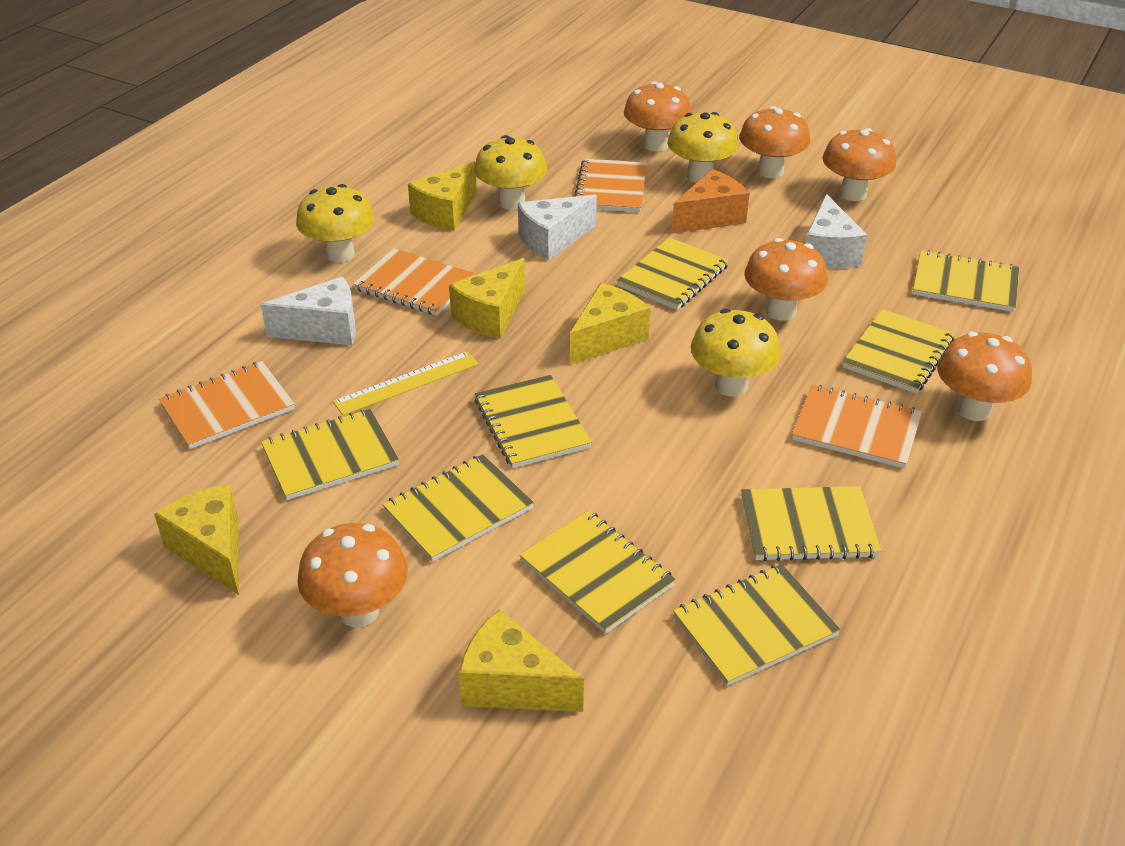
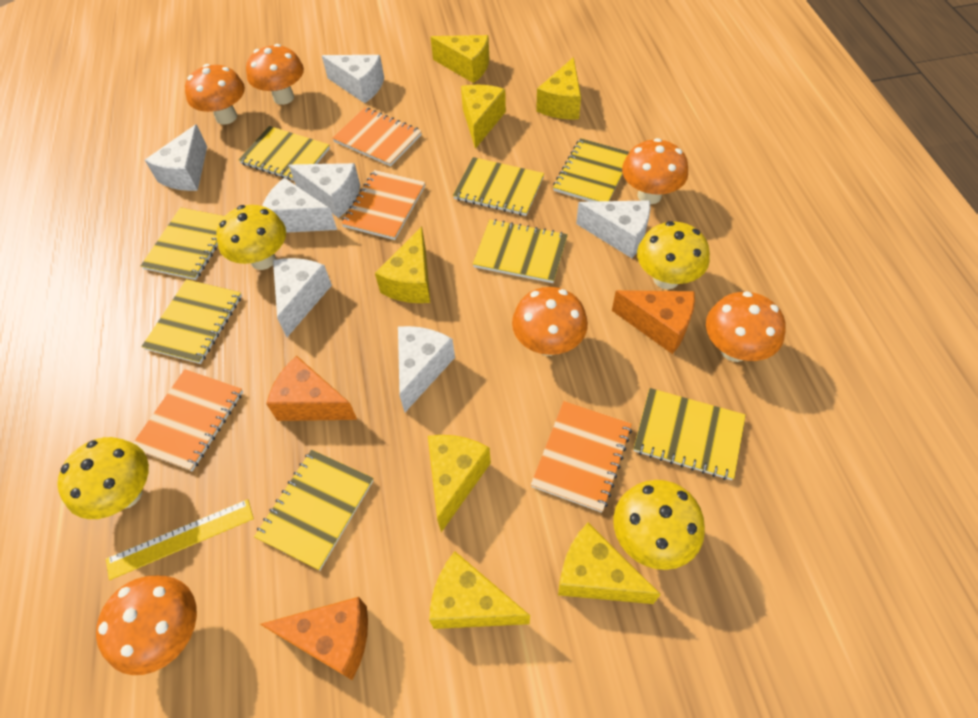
orange cheese: [672,169,750,234] = 1 -> [260,597,368,680] [266,356,357,421] [612,290,695,354] = 3
white cheese: [261,277,356,345] [518,194,597,261] [805,194,867,269] = 3 -> [145,124,207,191] [262,178,337,233] [273,258,332,337] [288,163,360,218] [322,55,384,103] [398,326,455,412] [576,200,650,258] = 7
yellow cheese: [154,484,239,595] [408,162,477,231] [449,258,525,339] [459,609,584,712] [570,283,650,365] = 5 -> [375,226,430,303] [428,435,491,532] [429,551,530,629] [430,35,489,83] [461,84,506,149] [536,57,581,119] [558,523,661,604] = 7
yellow notebook: [261,409,399,500] [383,454,534,562] [475,375,592,468] [519,510,676,634] [617,237,729,310] [673,564,841,686] [741,486,882,561] [842,309,955,394] [913,250,1019,312] = 9 -> [141,207,224,280] [141,279,242,364] [238,126,330,181] [254,449,374,571] [453,157,544,216] [473,219,568,283] [553,138,629,202] [633,388,746,480] = 8

